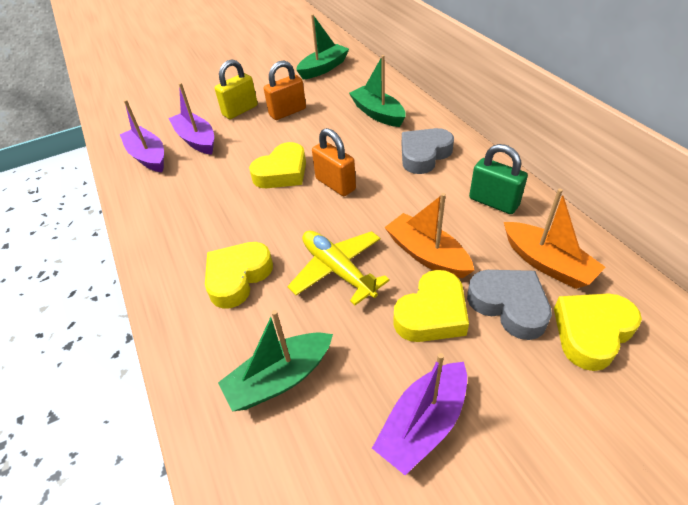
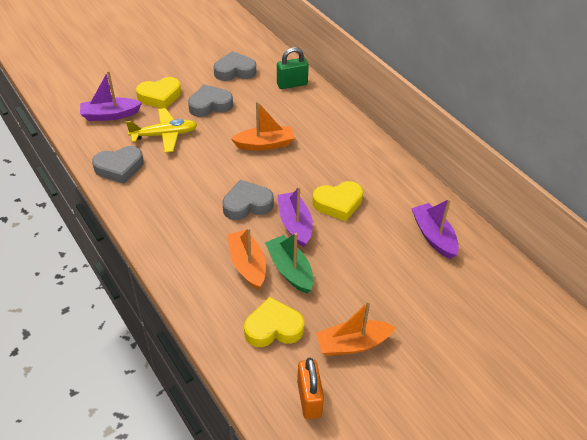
green boat: [218,310,333,412] [296,14,349,80] [349,55,406,127] = 3 -> [265,233,313,294] = 1
grey heart: [402,128,454,174] [467,270,552,340] = 2 -> [92,146,144,184] [188,84,233,117] [214,51,256,81] [222,180,274,220] = 4
orange boat: [384,193,474,278] [504,189,606,289] = 2 -> [227,228,266,290] [231,101,295,151] [316,301,396,356] = 3
orange padlock: [264,61,306,120] [312,128,356,196] = 2 -> [297,358,324,419] = 1
yellow heart: [205,242,273,309] [249,142,306,188] [393,270,469,342] [554,293,642,371] = 4 -> [136,77,181,109] [244,297,304,347] [312,181,363,221] = 3
yellow padlock: [215,60,258,119] = 1 -> none = 0

